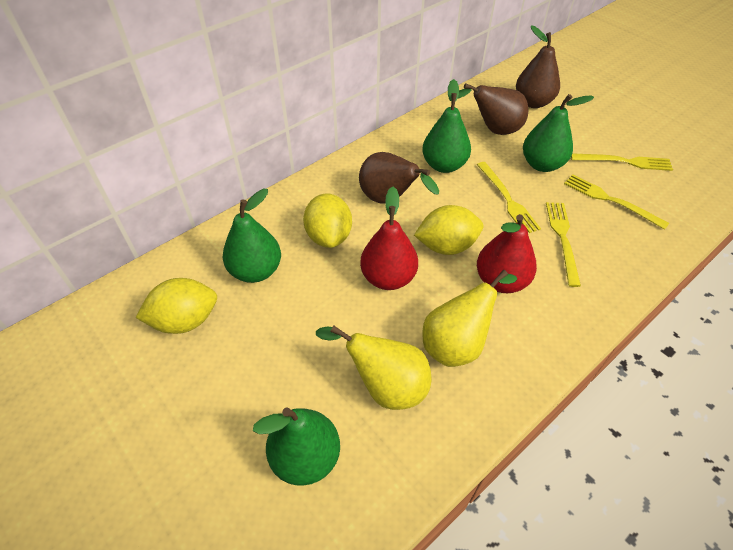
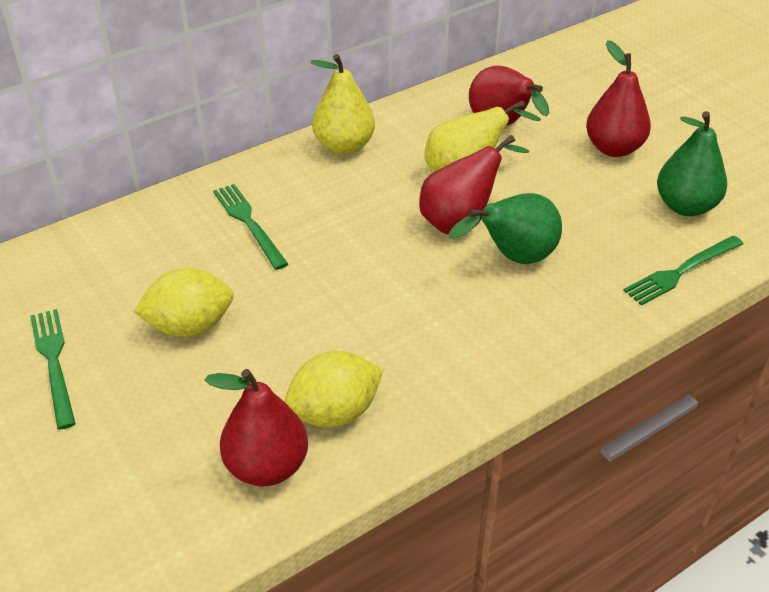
brown pear: [359,152,439,204] [457,83,528,135] [516,26,560,108] = 3 -> none = 0
green fork: none = 0 -> [31,309,76,430] [213,184,288,270] [623,236,743,306] = 3
green pear: [223,189,281,283] [253,407,340,486] [422,79,471,173] [523,94,594,172] = 4 -> [449,193,562,264] [657,111,727,216] = 2
red pear: [360,187,418,290] [477,214,537,293] = 2 -> [205,369,308,486] [419,135,529,234] [469,66,550,126] [586,40,651,157] = 4
yellow fork: [477,162,541,233] [546,202,581,287] [564,174,669,230] [571,153,673,171] = 4 -> none = 0
yellow lemon: [135,278,217,334] [303,194,352,248] [414,205,483,255] = 3 -> [133,268,234,337] [284,351,383,427] = 2

